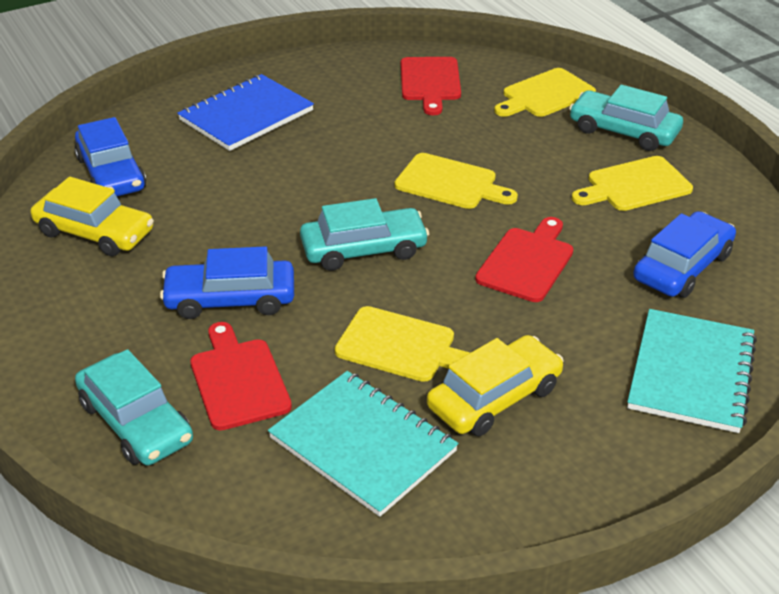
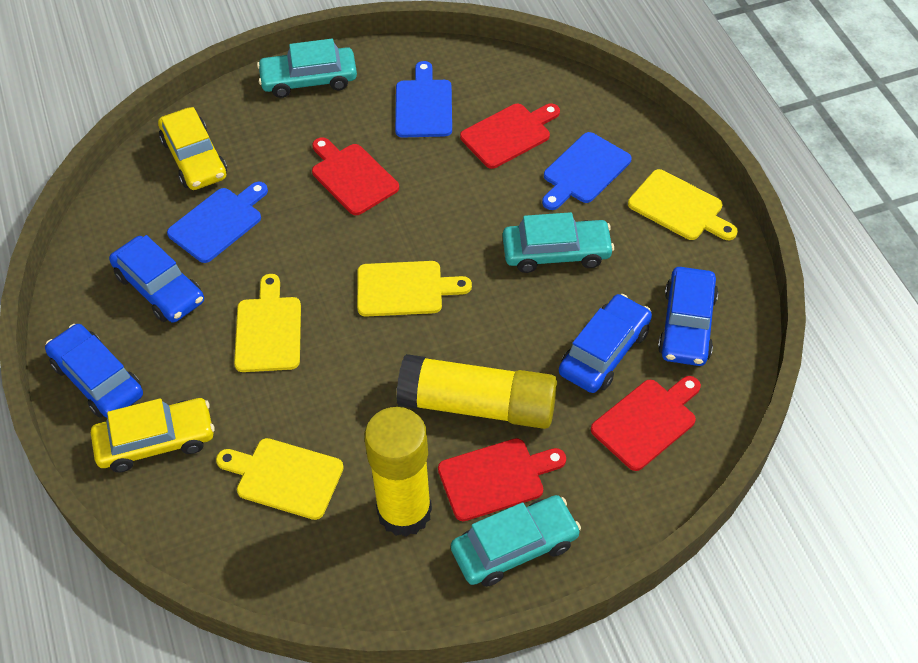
blue car: [74,117,146,196] [160,246,294,319] [633,211,736,298] = 3 -> [45,324,143,418] [109,235,204,323] [559,294,652,393] [658,267,718,366] = 4
blue cutting board: none = 0 -> [167,182,268,263] [395,61,452,137] [542,132,632,210] = 3
blue notebook: [177,74,314,151] = 1 -> none = 0
red cutting board: [190,322,292,430] [401,57,461,115] [475,217,573,302] = 3 -> [312,137,399,215] [438,438,566,521] [460,104,560,169] [591,376,701,471] = 4
turquoise notebook: [268,371,458,517] [627,309,757,433] = 2 -> none = 0
yellow glue stick: none = 0 -> [364,407,432,537] [396,354,557,429] = 2

